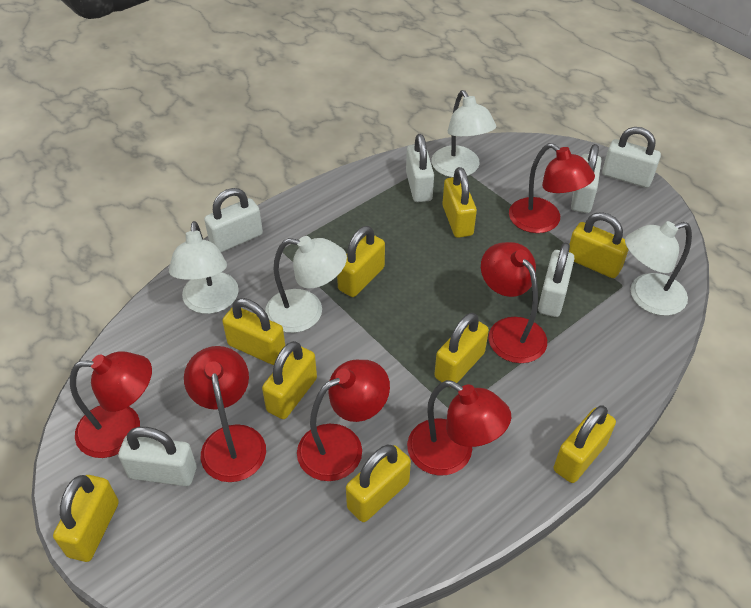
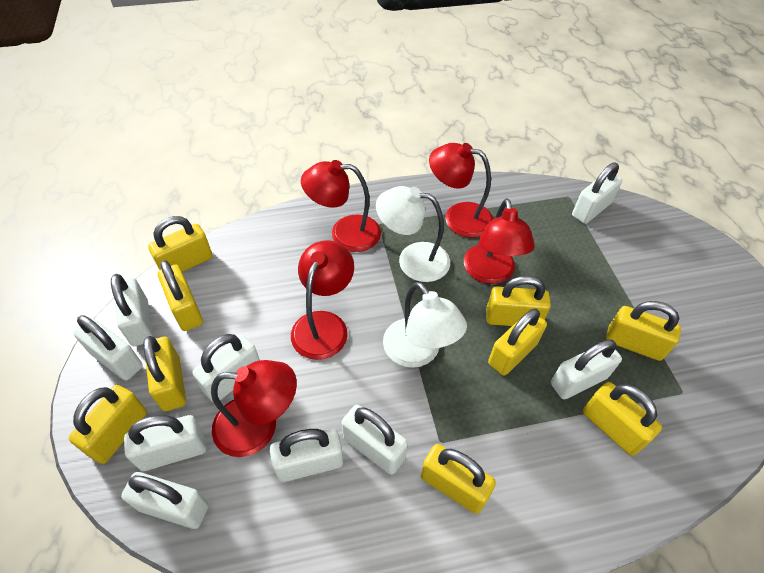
red lamp: [70,352,152,458] [184,346,266,482] [297,360,390,481] [407,380,511,476] [481,242,547,363] [509,143,595,233] = 6 -> [211,360,297,457] [291,240,354,360] [301,160,381,252] [429,143,493,238] [464,198,535,284] = 5
white lamp: [169,221,239,314] [265,236,347,333] [431,90,496,177] [625,221,692,316] = 4 -> [376,186,450,282] [383,282,467,368] = 2
white padlock: [118,427,197,486] [204,188,263,252] [406,134,434,202] [538,242,575,317] [571,144,601,213] [602,127,661,188] = 6 -> [73,315,143,381] [111,274,154,346] [121,472,208,529] [124,415,206,471] [193,334,260,403] [270,429,343,482] [342,405,408,475] [551,339,622,399] [572,162,622,224] = 9

